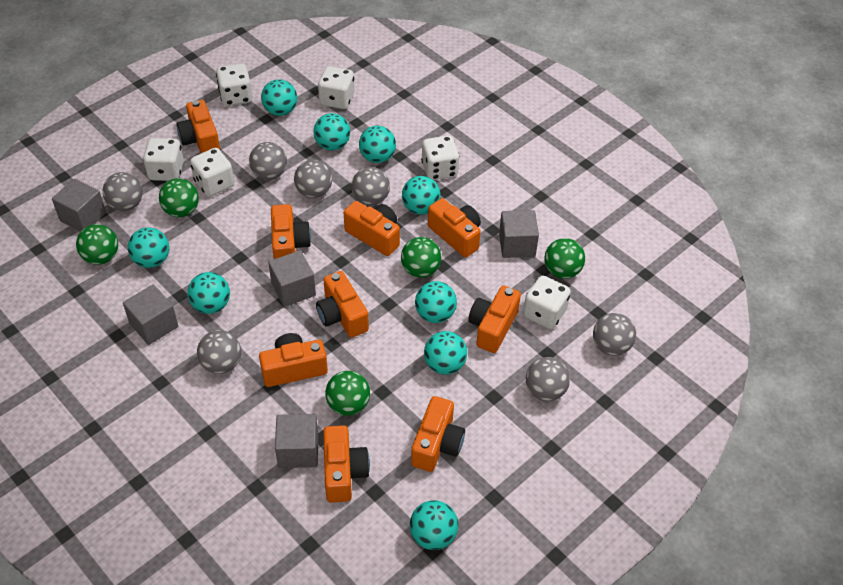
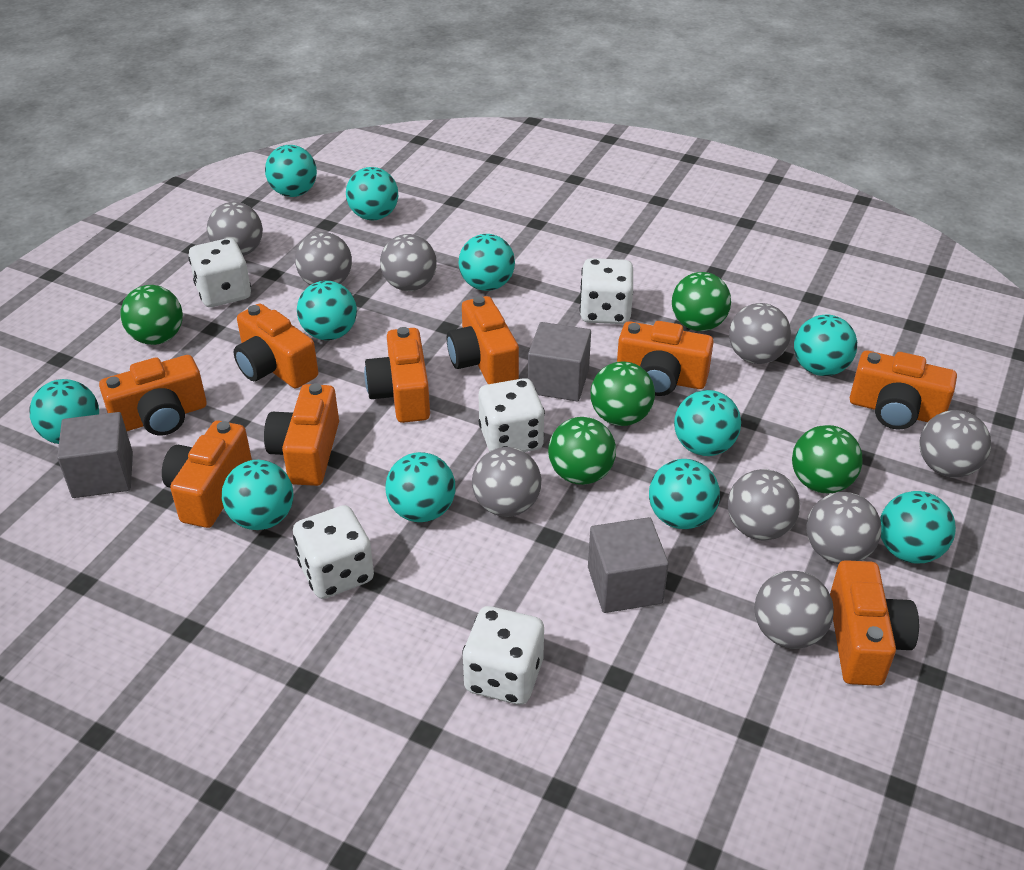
grey ball: [103,172,143,211] [197,330,241,374] [249,142,287,180] [294,160,332,198] [352,167,390,205] [526,357,570,401] [593,313,636,356] = 7 -> [207,202,263,256] [295,232,352,285] [380,234,437,291] [472,447,541,517] [727,469,800,540] [729,303,791,364] [754,571,834,649] [806,492,882,564] [919,410,991,477] = 9
grey cube: [52,179,106,232] [123,285,178,345] [268,250,316,307] [275,414,318,468] [499,210,539,258] = 5 -> [57,412,133,498] [528,322,591,401] [588,517,669,613] = 3
turquoise ball: [128,227,169,268] [187,272,230,314] [261,79,297,116] [313,113,350,151] [359,126,396,163] [402,176,440,215] [410,500,458,550] [415,281,457,323] [424,331,467,375] = 9 -> [29,379,99,444] [222,460,294,530] [265,145,317,197] [297,281,357,340] [346,167,398,220] [385,452,455,522] [459,234,515,291] [649,459,720,529] [674,390,741,456] [794,315,857,376] [880,491,956,564] = 11
white dice: [143,138,184,181] [190,148,234,196] [216,63,252,106] [318,66,355,109] [421,136,460,180] [523,276,571,329] = 6 -> [188,238,251,307] [293,505,374,599] [462,606,544,705] [478,378,545,452] [580,258,633,324] = 5

